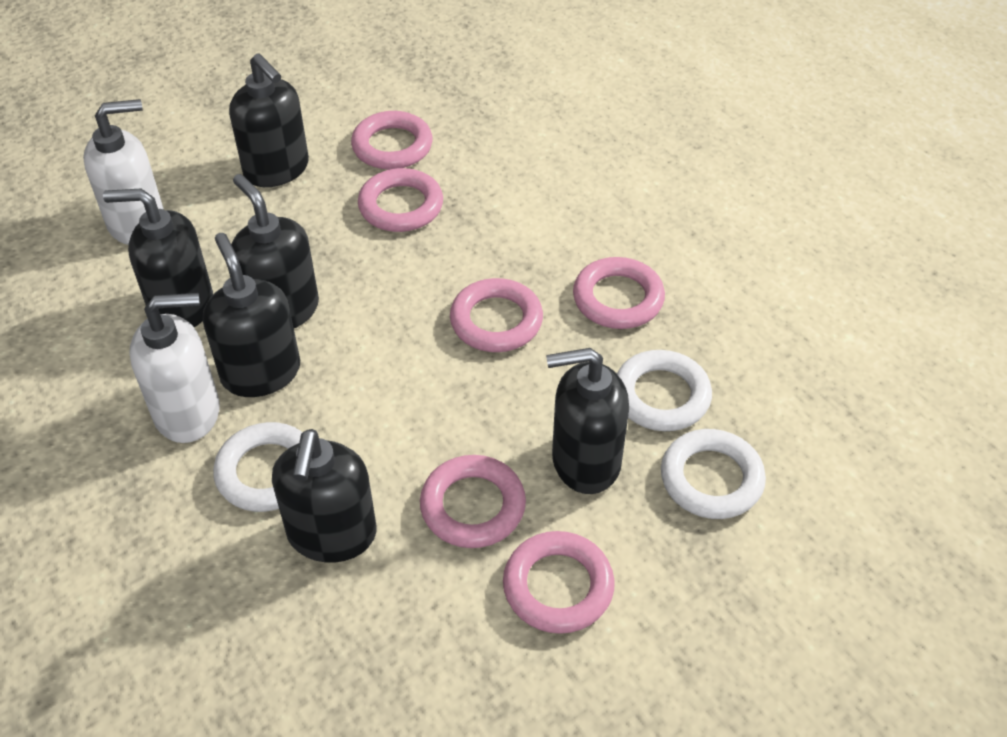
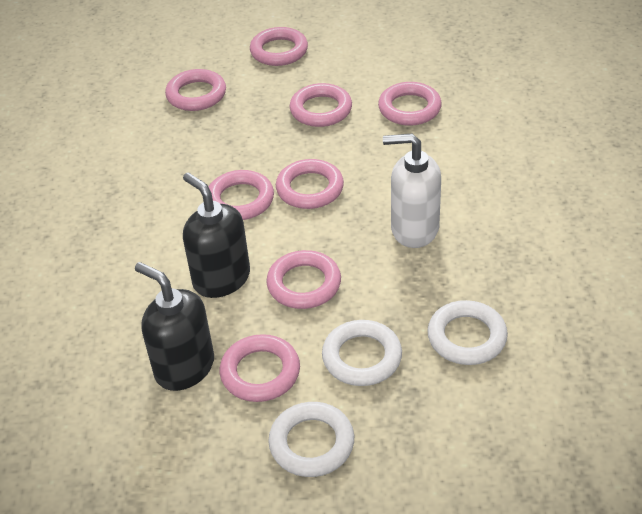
black soap dispenser: [103,189,213,327] [203,233,300,397] [229,53,309,187] [231,174,319,328] [272,429,376,562] [546,348,629,494] = 6 -> [135,262,214,391] [183,172,250,298] = 2
pink ring: [351,111,433,170] [358,168,443,232] [420,455,526,548] [450,278,543,352] [503,531,615,634] [573,257,665,329] = 6 -> [165,69,226,111] [209,170,274,220] [220,334,300,402] [250,27,308,66] [266,250,341,309] [276,159,344,209] [290,83,352,127] [378,82,442,126] = 8
white soap dispenser: [83,99,164,245] [129,293,220,443] = 2 -> [383,133,441,248] = 1

